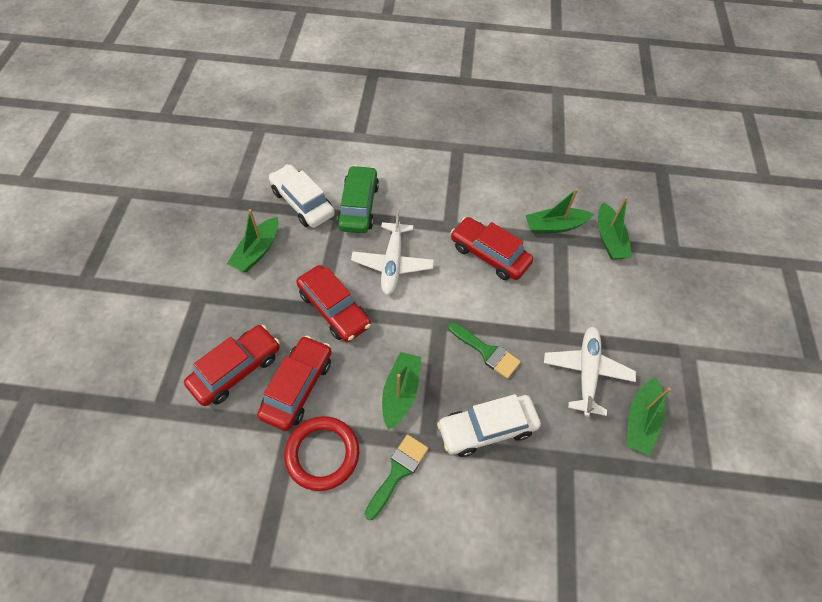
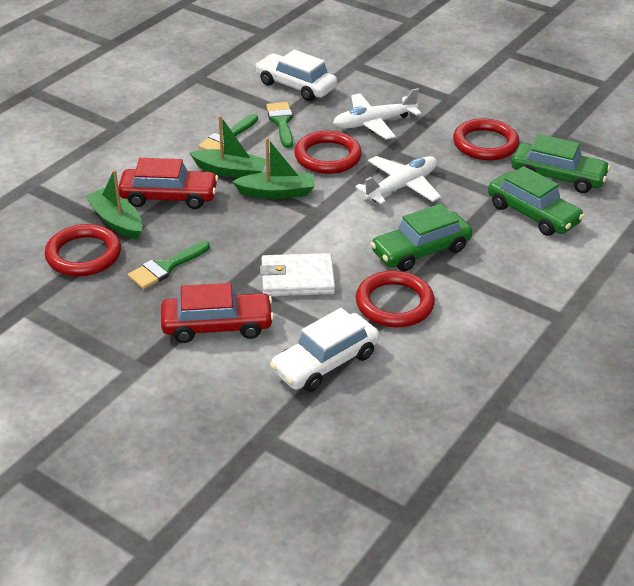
green boat: [227,209,279,272] [382,352,421,430] [525,188,594,234] [598,197,632,260] [627,377,671,456] = 5 -> [85,170,143,240] [189,115,266,178] [232,138,315,199] = 3
green brush: [365,434,428,520] [448,322,521,379] = 2 -> [128,241,210,289] [198,114,258,150] [266,102,293,148] = 3
green car: [337,165,379,233] = 1 -> [371,204,472,272] [488,166,584,236] [511,134,610,193] = 3
red car: [184,325,280,406] [257,336,331,431] [296,265,371,342] [450,217,533,280] = 4 -> [118,158,218,209] [161,283,274,343] = 2
red ring: [284,416,359,491] = 1 -> [45,224,121,277] [294,131,362,174] [356,271,435,327] [453,118,519,160] = 4
white wallet: none = 0 -> [260,253,335,296] = 1

